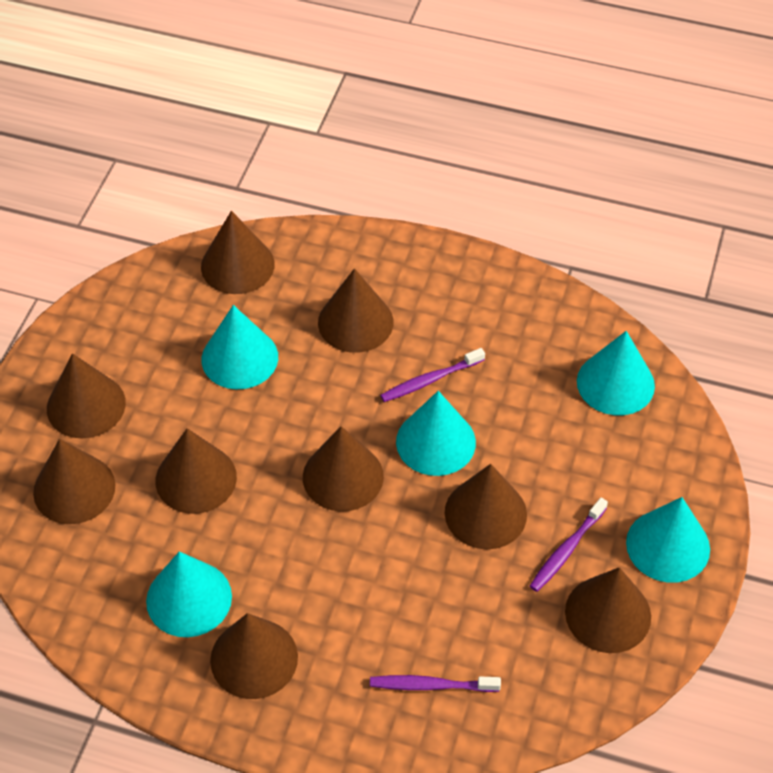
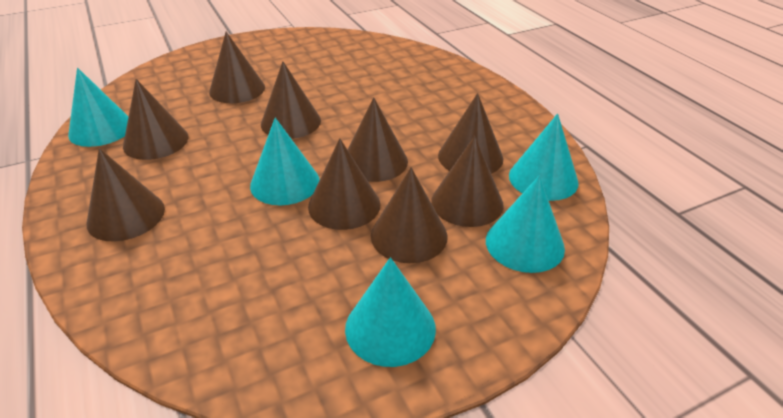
purple toothbrush: [370,675,501,692] [380,348,485,402] [530,497,608,592] = 3 -> none = 0

